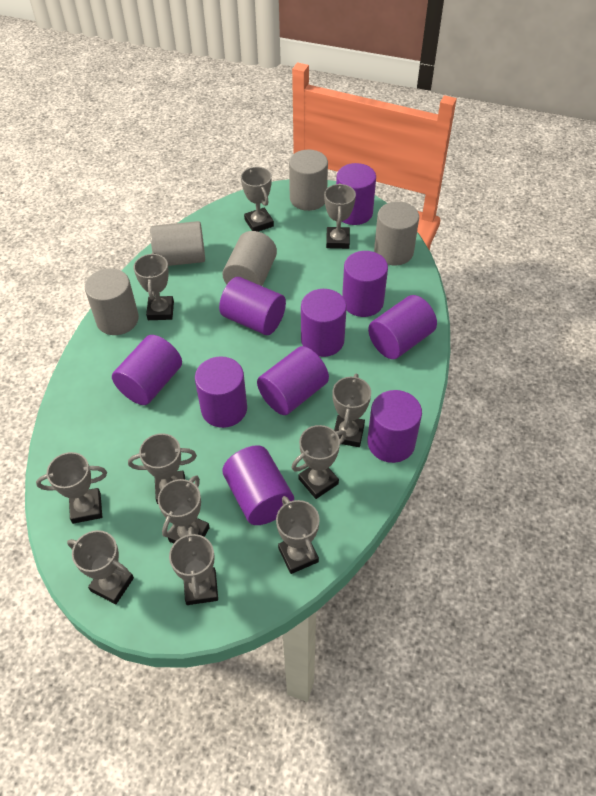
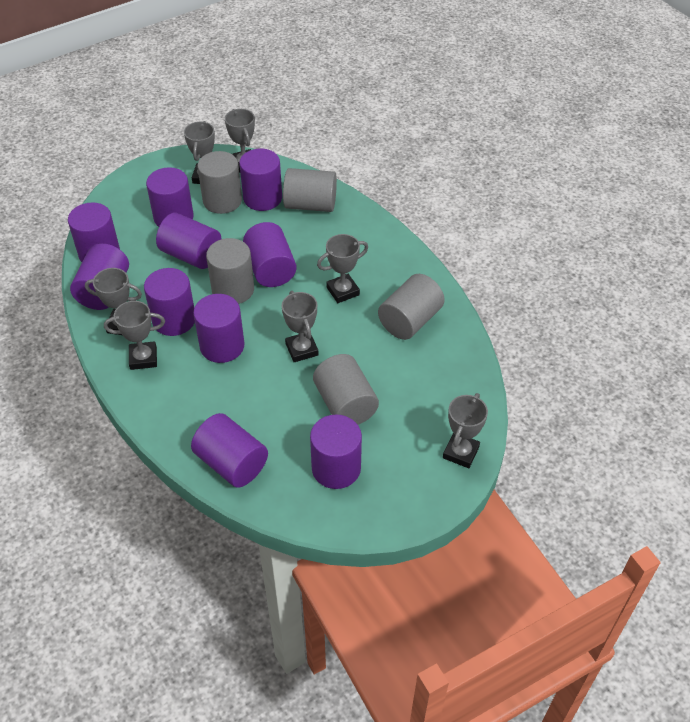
grey trophy: [36,452,107,524] [67,530,134,604] [128,433,197,504] [134,252,174,320] [158,475,210,544] [169,527,218,605] [241,167,274,232] [276,496,320,574] [292,425,346,499] [324,183,356,249] [332,374,371,447] = 11 -> [85,268,142,335] [104,301,165,370] [184,121,215,184] [225,109,255,173] [282,291,319,362] [317,234,368,303] [443,393,488,468] = 7

